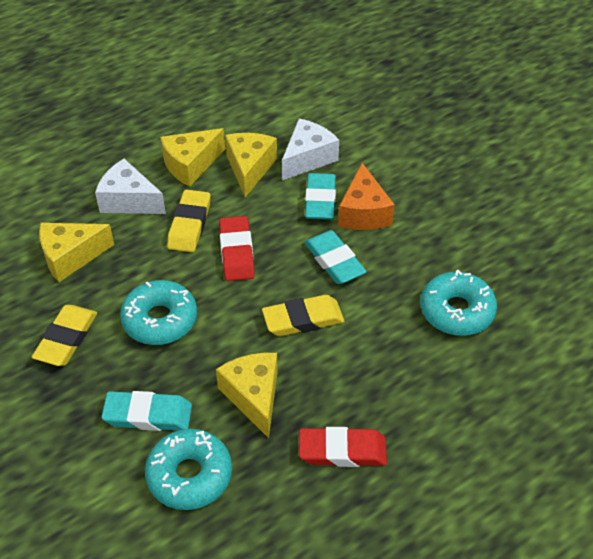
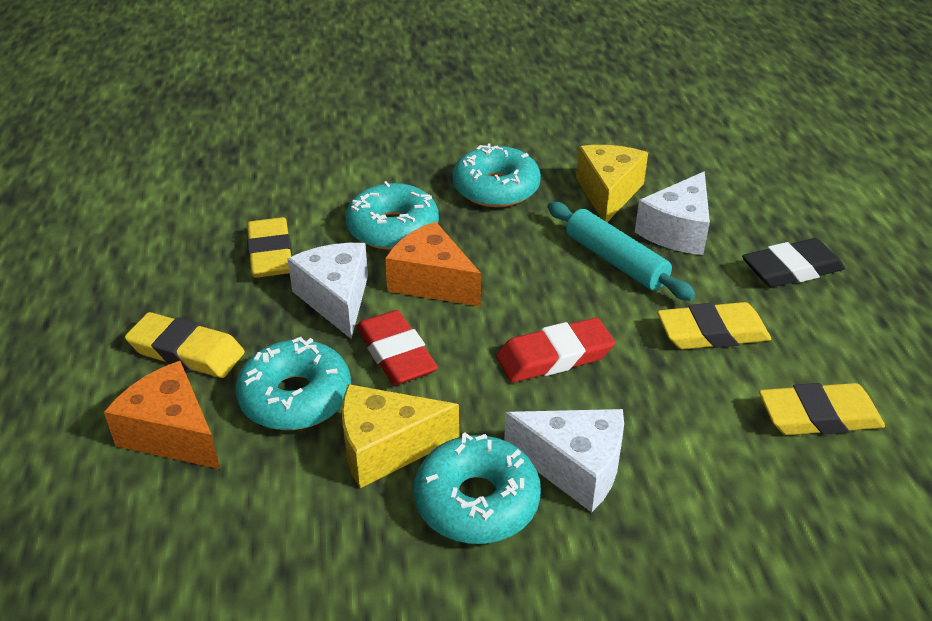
black eraser: none = 0 -> [742,238,845,287] = 1
orange cheese: [338,163,395,230] = 1 -> [104,361,220,469] [385,222,481,307] = 2
turquoise donut: [120,280,197,345] [145,429,232,510] [421,270,497,336] = 3 -> [235,337,351,430] [345,181,439,250] [414,432,541,544] [452,143,541,207] = 4
turquoise eraser: [101,391,192,431] [304,230,367,284] [305,173,336,220] = 3 -> none = 0
turquoise rolling pin: none = 0 -> [548,202,696,301] = 1
white cheese: [95,159,166,214] [282,119,339,181] = 2 -> [288,243,368,339] [504,409,624,513] [635,172,710,255] = 3
yellow cheese: [39,223,114,282] [160,128,225,187] [216,353,278,438] [225,133,277,197] = 4 -> [341,384,459,488] [576,145,648,222] = 2
yellow eraser: [32,305,97,366] [167,189,211,252] [262,295,344,336] = 3 -> [125,312,245,378] [247,217,292,278] [657,302,771,349] [759,383,885,435] = 4

